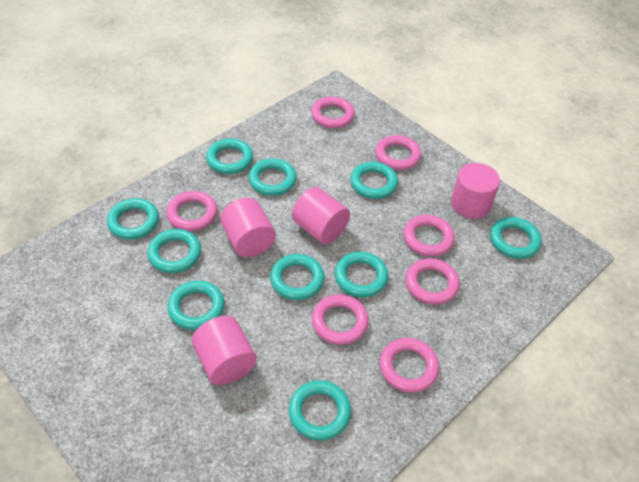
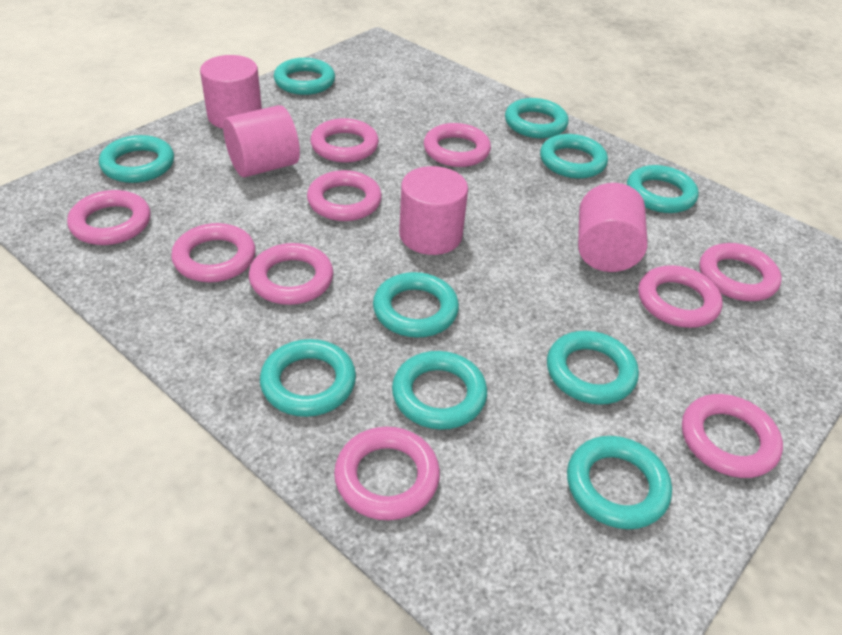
pink ring: [166,191,217,231] [311,96,355,128] [312,294,369,345] [375,135,421,170] [380,338,439,393] [403,215,455,257] [405,258,460,305] = 7 -> [67,190,151,245] [171,223,255,282] [249,243,333,305] [307,170,382,221] [310,118,379,163] [334,427,440,520] [424,123,491,167] [638,265,723,328] [682,394,783,478] [699,243,782,301] = 10

